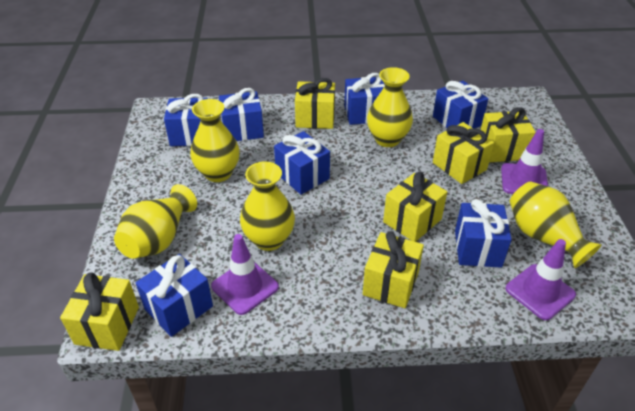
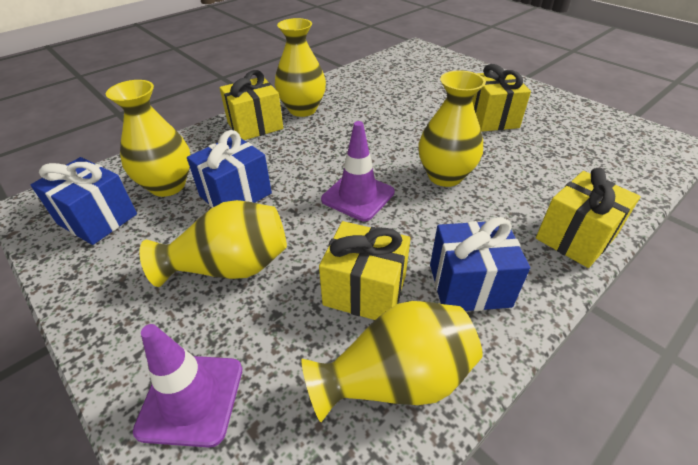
blue gift: [136,254,213,337] [164,94,208,146] [219,88,264,141] [274,131,330,195] [344,73,385,125] [433,81,488,128] [455,199,512,268] = 7 -> [31,157,137,245] [187,130,272,208] [430,217,530,311] = 3
purple traffic cone: [211,234,279,315] [501,129,548,194] [506,239,576,320] = 3 -> [133,324,242,448] [321,121,395,221] = 2
yellow gift: [60,272,139,351] [295,78,335,129] [363,231,424,308] [383,172,447,242] [433,122,494,184] [481,107,536,162] = 6 -> [219,70,283,140] [319,221,411,320] [472,64,531,132] [536,168,641,268] = 4

